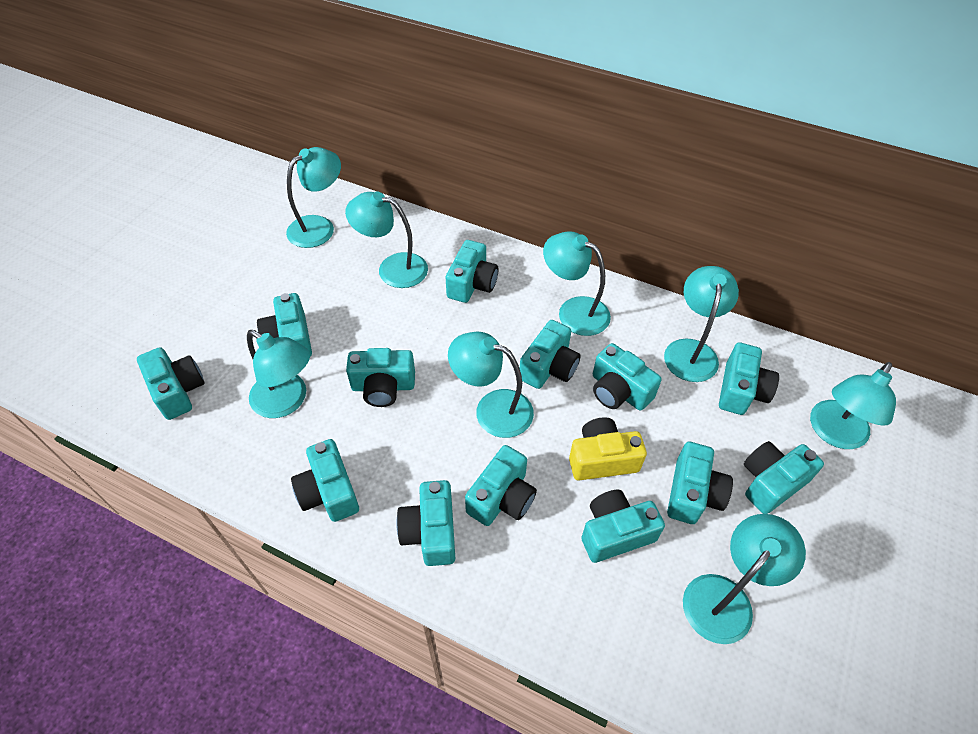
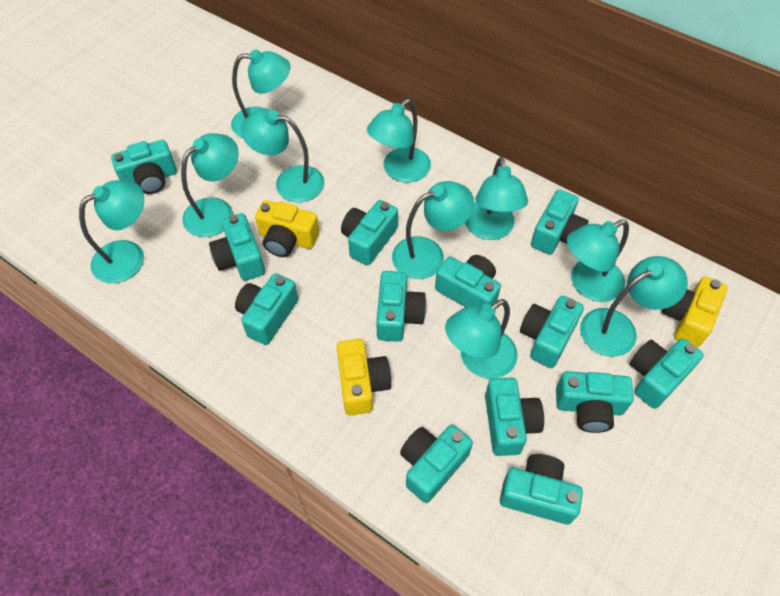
turquoise lamp: [247,330,310,418] [286,147,341,248] [345,192,428,288] [448,331,534,438] [543,231,611,336] [664,266,739,382] [683,514,806,644] [810,362,896,449] = 8 -> [79,180,144,283] [181,133,239,237] [231,50,291,138] [241,109,325,202] [367,99,431,183] [392,181,474,279] [445,299,518,379] [465,157,528,240] [567,220,629,302] [580,256,688,357] = 10
yellow camera: [569,417,647,480] = 1 -> [255,200,319,257] [337,339,391,415] [662,277,728,348] = 3

